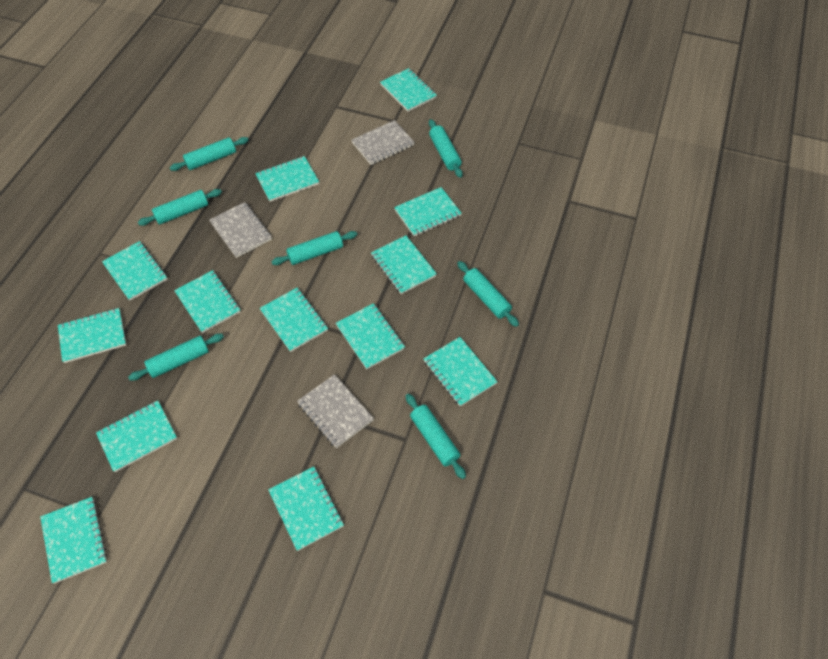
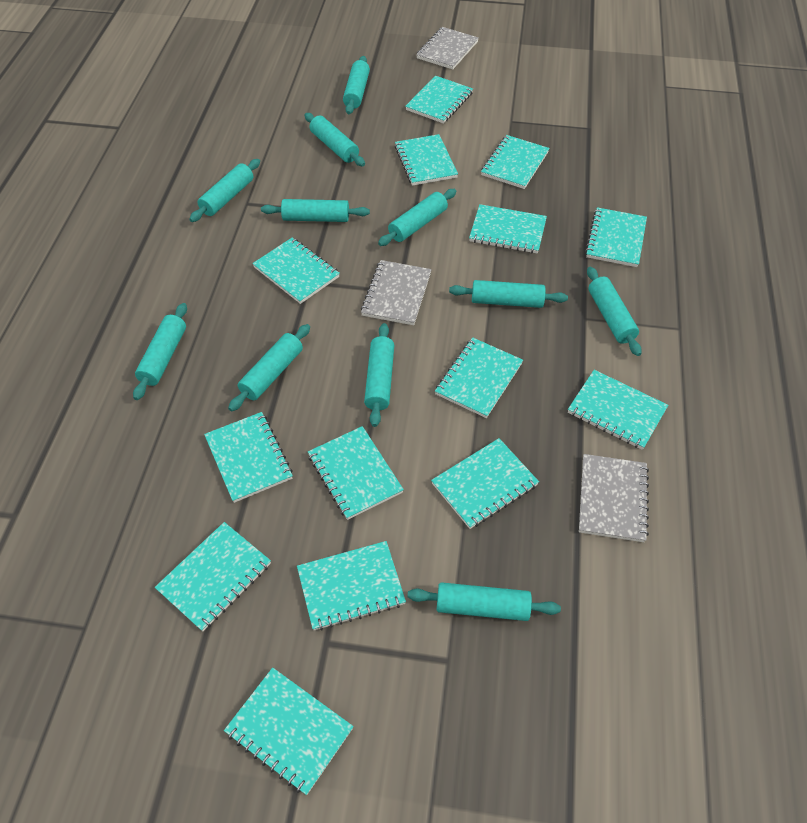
turquoise notebook: [40,497,108,584] [58,308,126,363] [96,400,177,472] [102,241,168,301] [174,270,241,333] [255,156,319,202] [260,288,328,352] [268,466,344,551] [336,303,405,369] [371,235,437,294] [380,68,437,112] [394,187,462,237] [424,337,498,407] = 13 -> [155,522,271,631] [204,412,293,503] [224,668,354,795] [252,238,340,304] [297,541,406,630] [308,426,404,520] [395,134,458,186] [405,76,473,124] [431,438,539,529] [435,337,523,418] [469,204,547,254] [481,135,550,189] [568,370,668,450] [585,207,647,267] = 14
turquoise rolling pin: [128,333,224,381] [138,189,222,226] [170,137,249,171] [271,231,357,265] [406,394,466,479] [429,119,463,178] [457,261,519,327] = 7 -> [133,303,187,400] [189,159,260,222] [228,324,310,411] [261,199,370,222] [305,113,365,166] [343,56,370,114] [364,323,394,427] [378,189,456,246] [408,582,561,621] [449,280,568,308] [587,266,642,356] = 11

